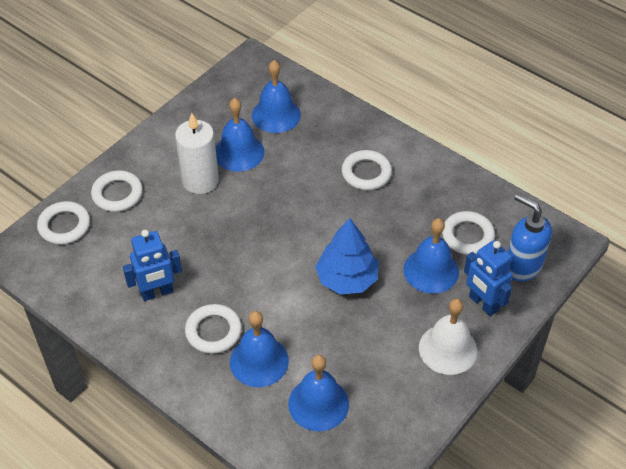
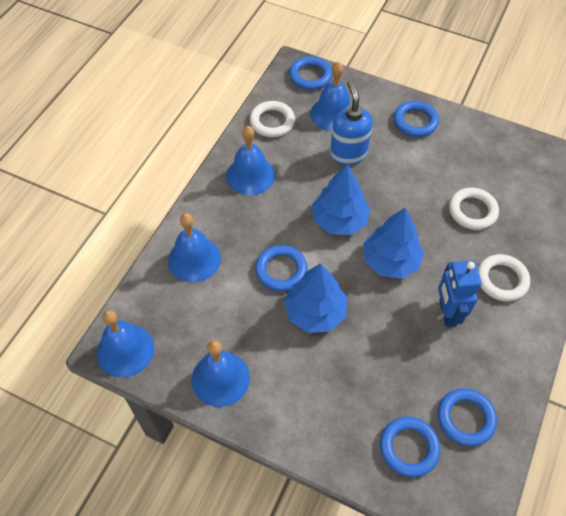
blue ring: none = 0 -> [255,245,308,292] [289,56,332,90] [380,417,441,477] [394,101,439,137] [438,388,497,446] = 5
blue robot: [123,230,182,301] [464,241,513,316] = 2 -> [438,261,481,327] = 1
blue tree: [315,218,379,294] = 1 -> [284,263,347,333] [312,164,370,235] [363,208,424,279] = 3
white bell: [419,299,477,375] = 1 -> none = 0
white candle: [175,113,219,194] = 1 -> none = 0
white ring: [37,201,90,245] [91,170,143,212] [185,304,242,354] [342,150,392,190] [442,211,495,255] = 5 -> [250,101,295,137] [449,188,499,230] [478,254,530,301] = 3

